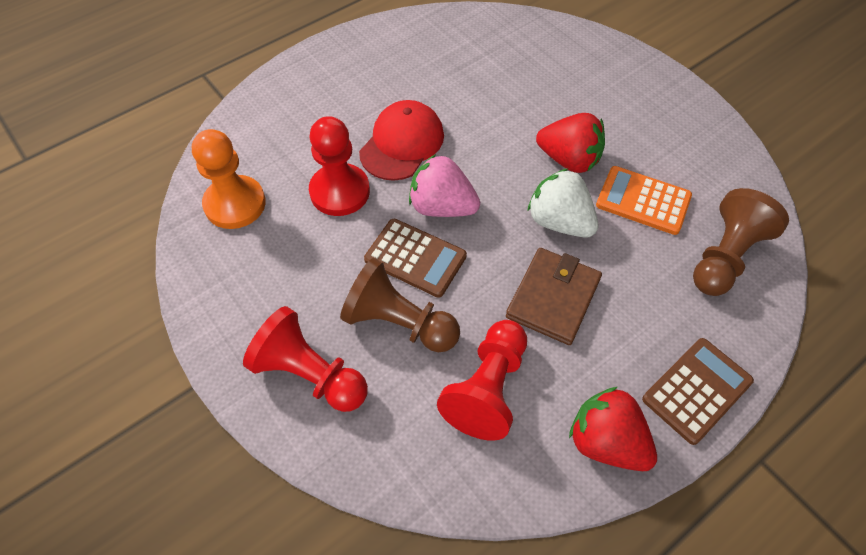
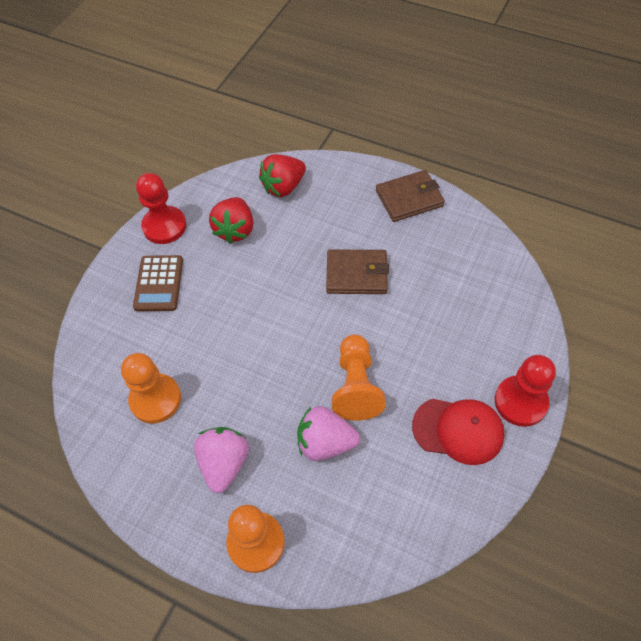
brown calculator: [364,219,467,298] [642,338,754,445] = 2 -> [133,255,183,311] = 1
brown pawn: [340,258,460,352] [693,188,789,296] = 2 -> none = 0
brown wallet: [506,248,602,345] = 1 -> [326,250,389,294] [376,170,445,222] = 2
orange calculator: [596,166,692,235] = 1 -> none = 0
orange pawn: [192,129,266,229] = 1 -> [121,353,181,424] [226,505,285,573] [332,335,386,421] = 3
pink strawberry: [409,154,480,217] = 1 -> [194,427,249,493] [297,406,360,461] = 2
red pawn: [243,306,368,412] [309,116,370,216] [437,320,527,441] = 3 -> [136,173,186,244] [495,355,556,427] = 2
white strawberry: [527,168,598,237] = 1 -> none = 0

